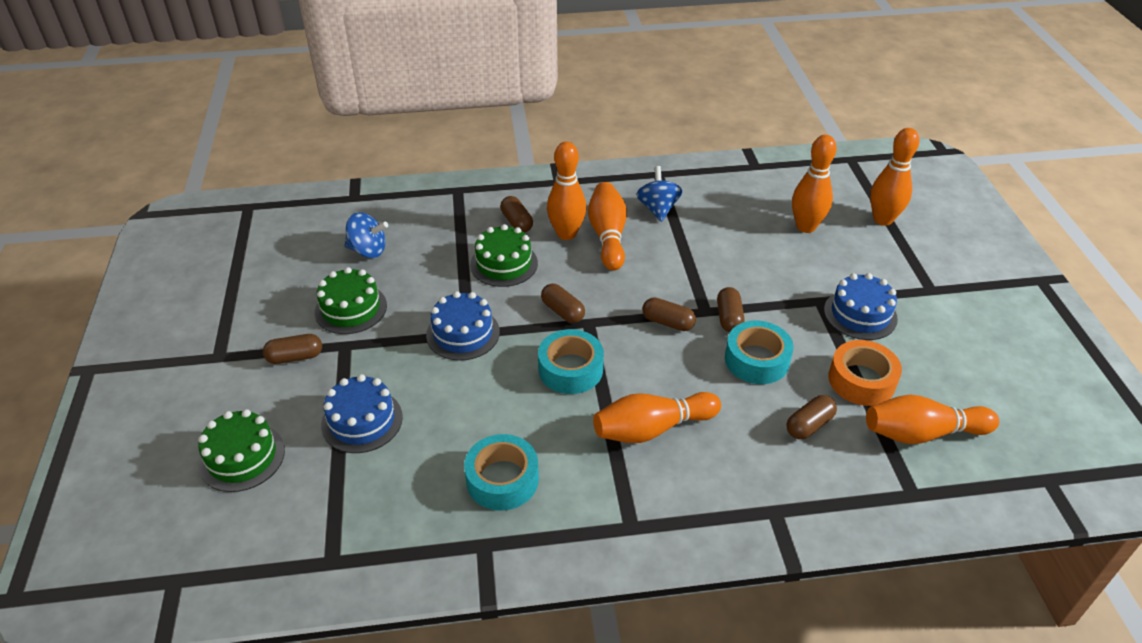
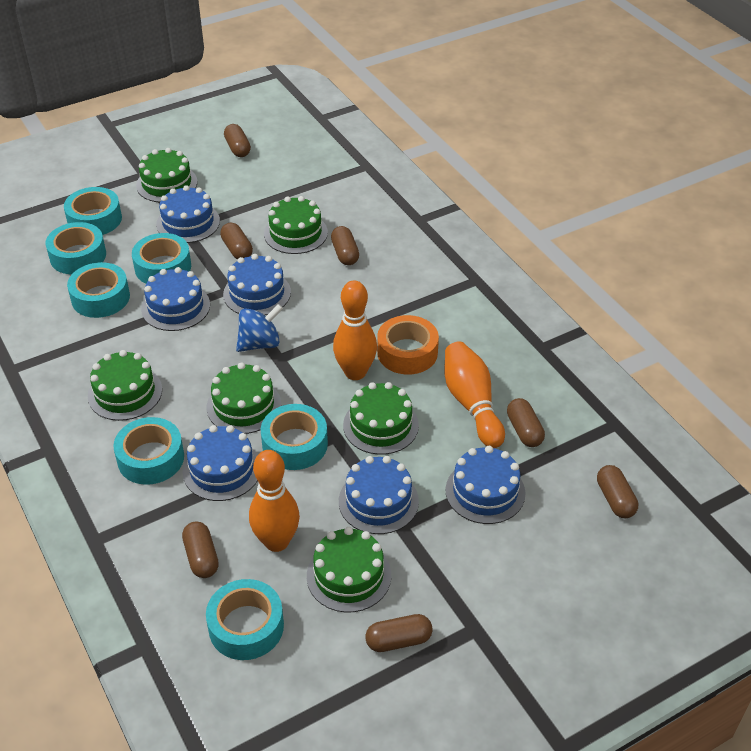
blue cake: [321,374,403,453] [426,291,500,361] [824,273,898,340] = 3 -> [141,267,210,331] [156,185,220,243] [183,425,258,501] [223,254,291,315] [339,456,419,534] [445,446,526,524] = 6
blue spinning top: [345,212,388,258] [636,166,682,222] = 2 -> [236,304,283,352] = 1
brown capsule: [263,334,322,364] [500,196,533,233] [541,284,585,323] [642,297,696,331] [717,287,745,332] [786,395,837,439] = 6 -> [182,521,219,578] [220,223,253,259] [224,124,251,157] [331,226,359,265] [365,614,433,652] [507,398,545,447] [597,465,638,518] = 7
green cake: [198,409,285,492] [315,267,387,334] [470,224,538,287] = 3 -> [88,350,162,421] [136,148,198,202] [207,363,281,434] [264,196,328,254] [307,527,391,613] [343,382,419,455] = 6
orange bowling pin: [547,141,586,240] [588,182,627,271] [593,392,721,443] [792,135,837,233] [866,395,999,444] [870,128,920,226] = 6 -> [249,450,300,552] [333,281,377,380] [445,341,505,448] = 3
turquoise tape: [464,434,539,511] [538,329,604,394] [725,321,794,384] = 3 -> [46,222,106,274] [64,187,122,235] [67,262,130,318] [113,417,184,485] [132,233,191,283] [206,579,284,660] [261,404,328,470] = 7

